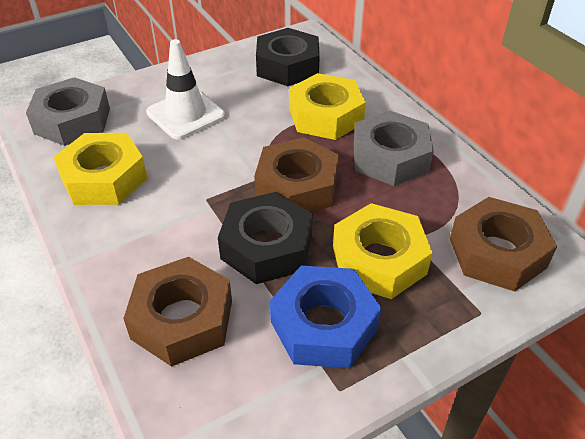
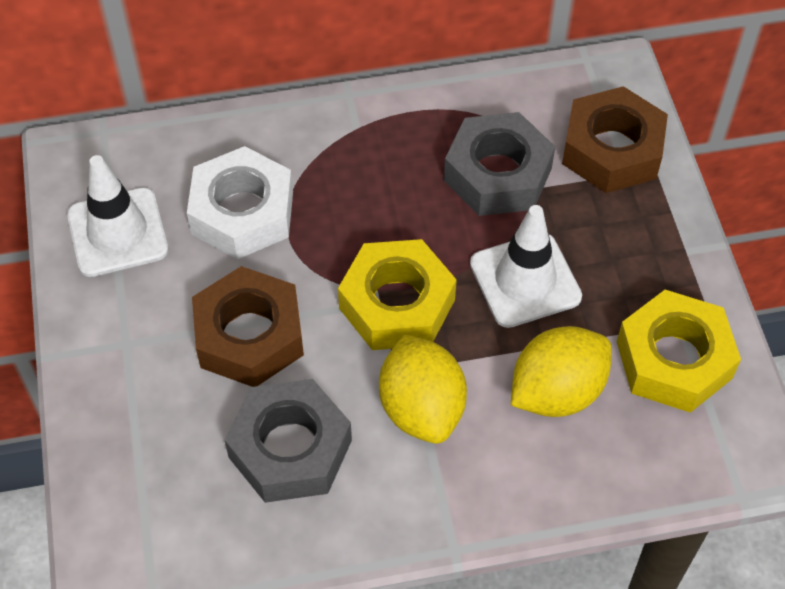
black nut: [218,192,313,284] [256,28,320,86] = 2 -> none = 0
blue nut: [270,266,382,368] = 1 -> none = 0
brown nut: [123,257,232,367] [254,137,339,212] [450,197,557,292] = 3 -> [192,266,304,387] [562,86,668,193] = 2
white nut: none = 0 -> [187,146,293,259] = 1
white traffic cone: [146,39,225,139] = 1 -> [67,155,168,277] [470,205,582,328] = 2
yellow lemon: none = 0 -> [379,334,467,444] [511,326,612,417] = 2
yellow nut: [53,133,147,205] [289,73,366,140] [333,203,433,299] = 3 -> [338,239,457,350] [617,290,741,413] = 2

